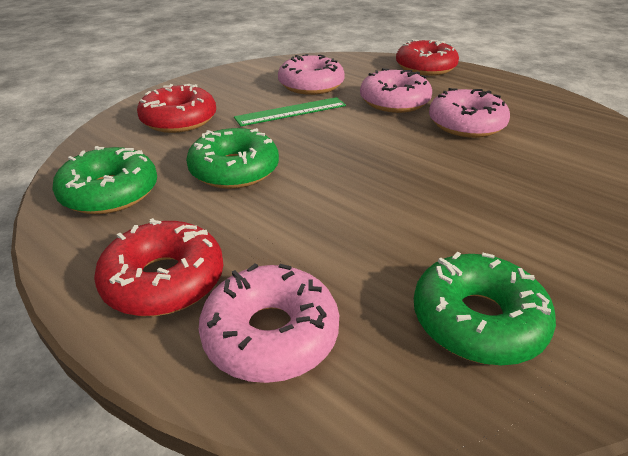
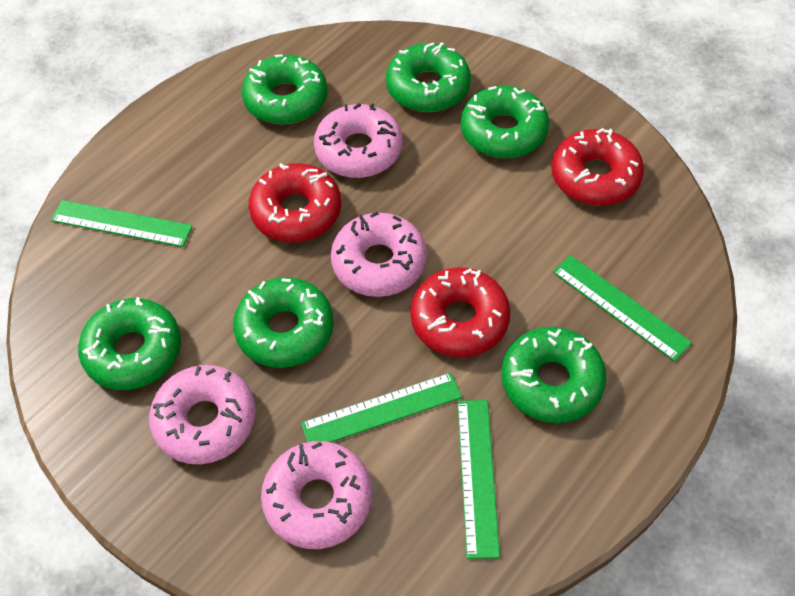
green donut: [52,146,157,214] [186,128,279,189] [414,252,556,365] = 3 -> [78,297,181,390] [233,277,334,368] [242,54,328,125] [386,42,471,112] [461,86,549,159] [501,327,606,423] = 6
green ruler: [234,97,346,126] = 1 -> [51,200,193,247] [301,372,462,442] [457,400,500,559] [553,255,692,361] = 4

